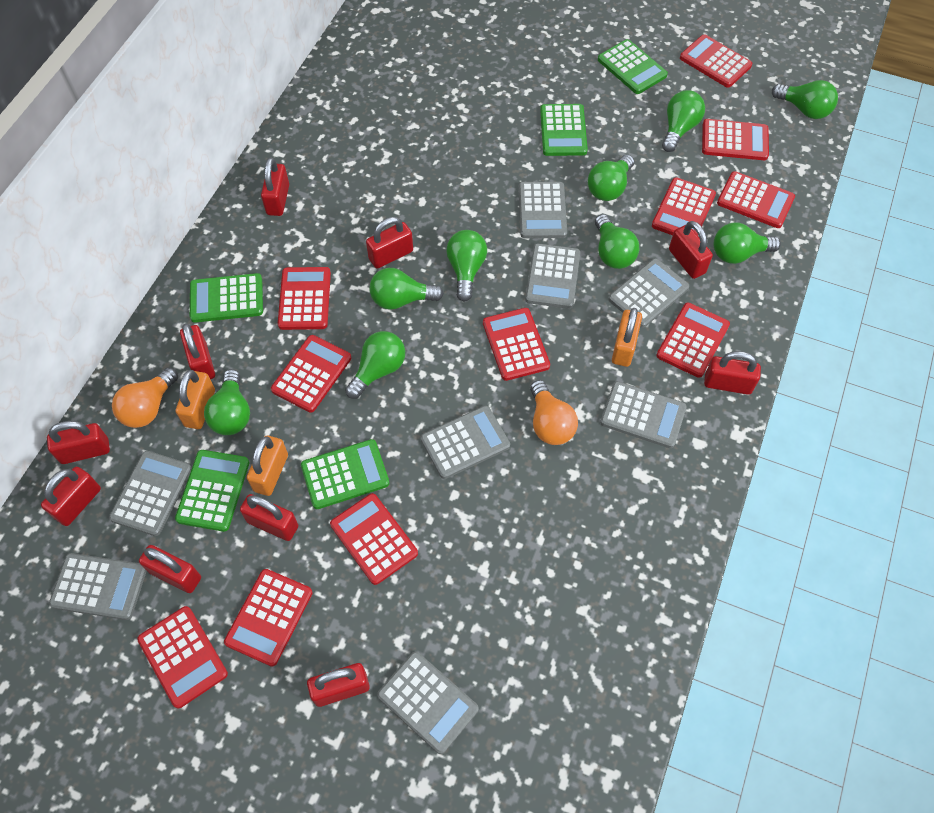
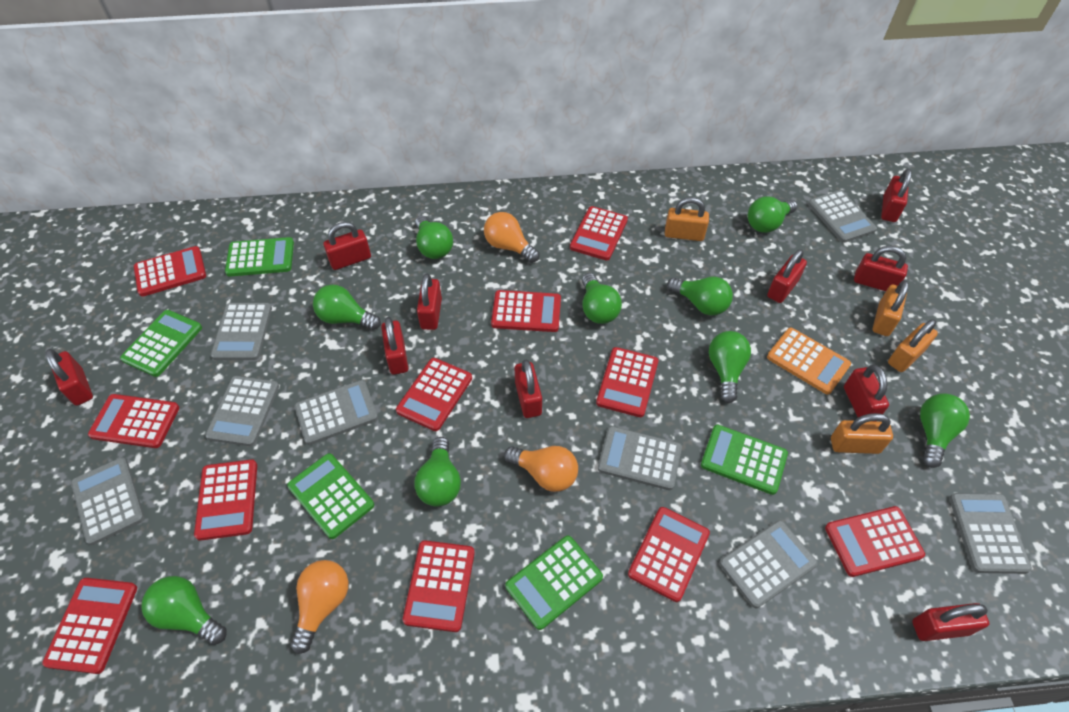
orange calculator: none = 0 -> [767,328,851,394] = 1
orange light bulb: [112,367,178,428] [530,380,578,445] = 2 -> [291,560,348,654] [484,212,539,263] [504,446,578,492] = 3
orange padlock: [176,370,215,429] [247,435,288,496] [612,308,642,367] = 3 -> [665,197,709,241] [831,413,893,454] [873,280,909,336] [888,319,938,372] = 4

